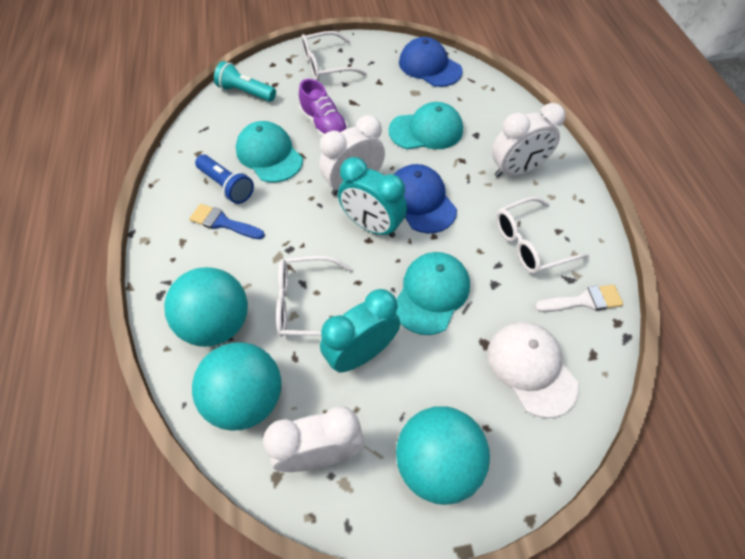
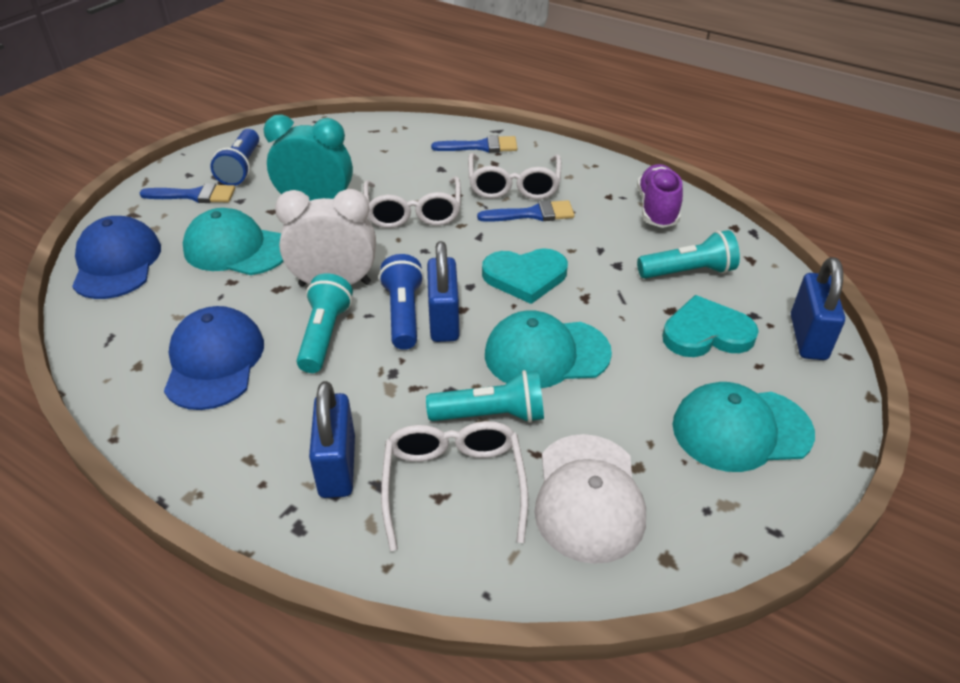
blue brush: [189,204,265,239] = 1 -> [140,183,235,203] [431,135,517,153] [477,200,574,222] = 3
blue flashlight: [195,155,254,204] = 1 -> [210,129,259,186] [379,254,424,350] = 2
blue padlock: none = 0 -> [309,381,355,498] [427,241,460,342] [791,257,845,360] = 3
turquoise ball: [164,267,248,347] [192,342,281,431] [396,406,490,505] = 3 -> none = 0
turquoise clock: [320,289,400,372] [338,157,407,238] = 2 -> [264,114,353,201] = 1
turquoise flashlight: [214,61,276,102] = 1 -> [297,273,353,373] [426,370,544,423] [637,230,740,279] = 3
turquoise heart: none = 0 -> [482,248,568,304] [662,295,759,357] = 2
white brush: [535,285,624,312] = 1 -> none = 0
white clock: [263,406,364,472] [319,115,385,196] [492,103,565,178] = 3 -> [275,189,376,287] = 1

